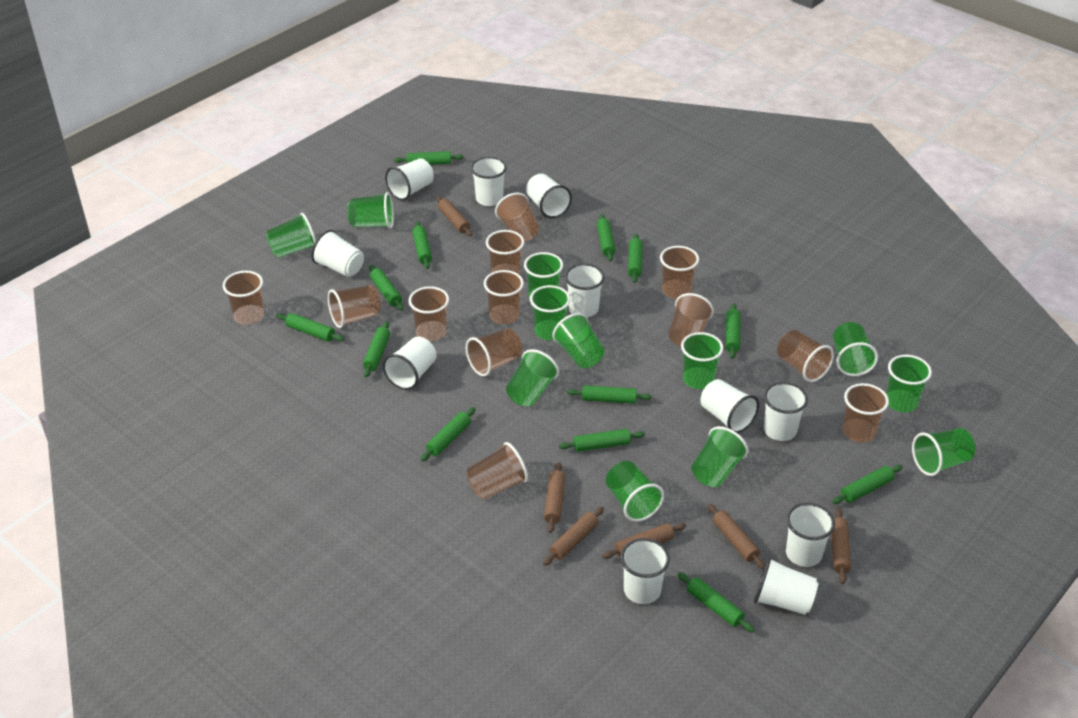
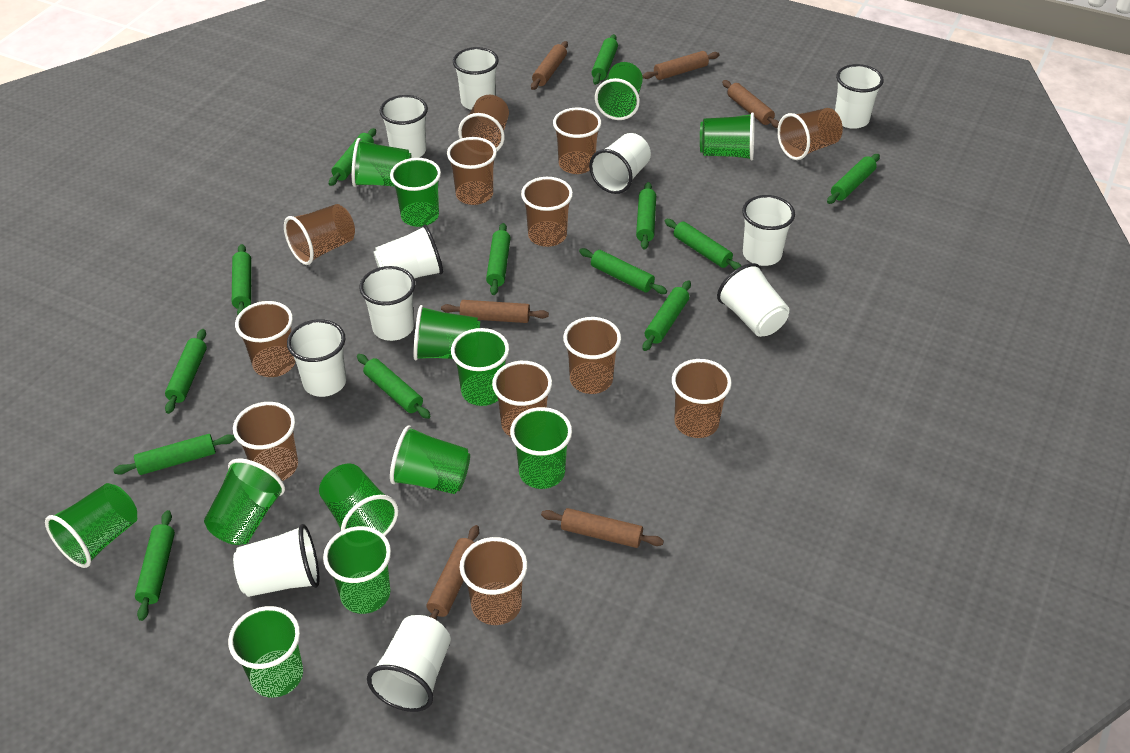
green cup: [266,213,316,258] [347,192,394,229] [506,349,559,406] [524,252,563,299] [530,285,570,340] [552,313,605,368] [606,461,664,522] [681,332,723,389] [691,426,748,487] [833,322,878,376] [886,355,932,412] [912,428,975,476] = 12 -> [45,483,137,568] [204,459,285,545] [228,606,303,698] [319,463,399,536] [323,526,391,614] [352,138,412,187] [390,158,441,227] [390,425,470,494] [413,305,480,360] [451,328,509,406] [510,407,572,489] [595,62,643,120] [700,112,754,161] = 13

